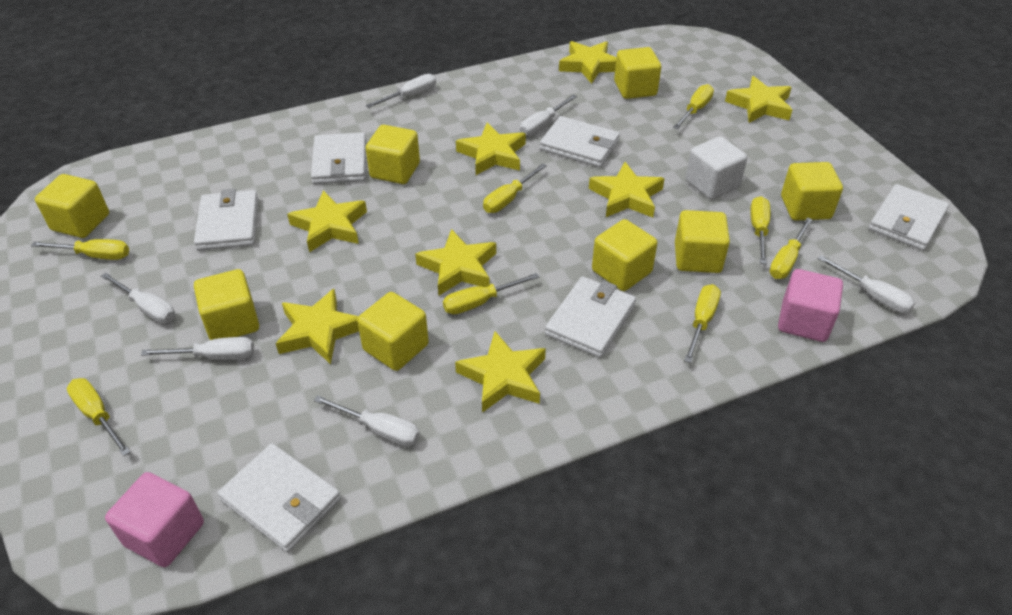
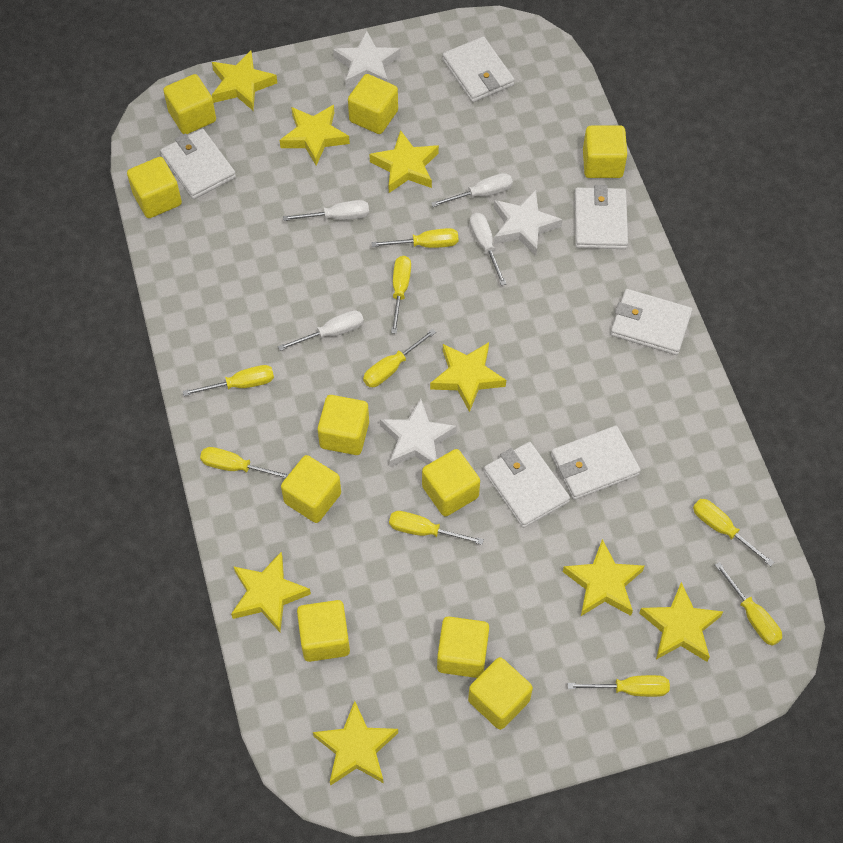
pink cube: [105,472,204,567] [778,269,843,342] = 2 -> none = 0
white cube: [686,136,748,200] = 1 -> none = 0
white screwdriver: [101,273,175,324] [141,337,254,360] [314,395,420,447] [366,74,436,108] [520,95,577,136] [818,256,915,313] = 6 -> [278,310,364,351] [283,200,369,221] [431,173,513,207] [470,213,506,286] = 4
white star: none = 0 -> [333,30,400,88] [380,399,457,467] [494,190,563,256] = 3
yellow cube: [35,174,109,238] [194,269,259,340] [357,292,429,371] [366,125,420,184] [592,219,657,291] [614,47,661,99] [675,210,730,273] [781,162,843,221] = 8 -> [127,157,182,218] [163,74,216,134] [281,455,341,523] [297,600,350,662] [318,395,369,455] [348,74,398,134] [422,449,480,517] [437,616,489,678] [468,657,533,730] [583,126,627,178] = 10
yellow screwdriver: [31,239,129,260] [67,378,131,456] [443,273,539,314] [483,163,547,213] [673,84,714,129] [684,284,721,363] [750,196,770,264] [769,217,813,279] = 8 -> [183,365,274,396] [200,447,289,479] [363,329,436,387] [371,228,458,248] [389,511,484,545] [391,256,411,334] [568,675,670,697] [693,499,774,566] [715,562,782,646] = 9

